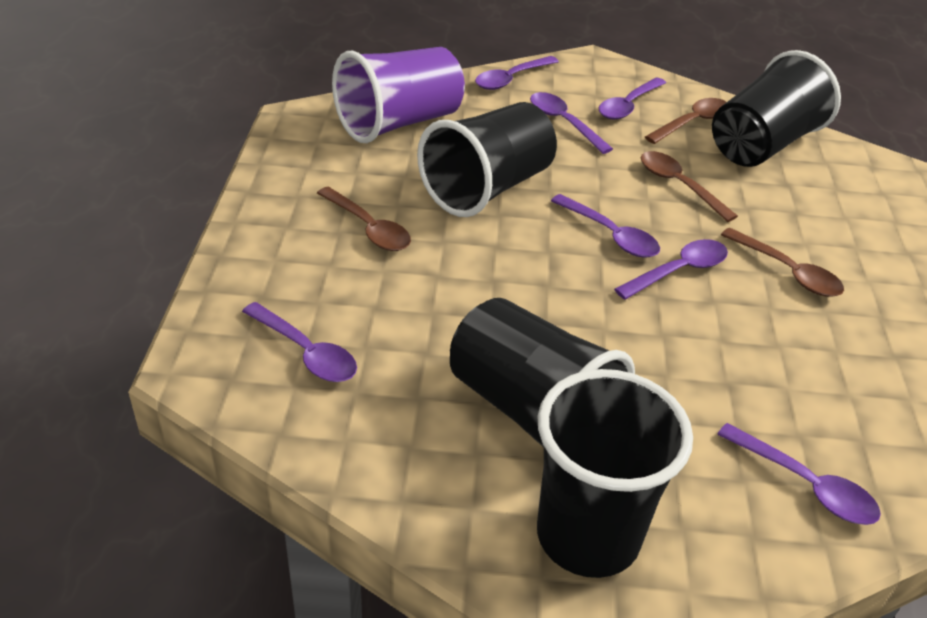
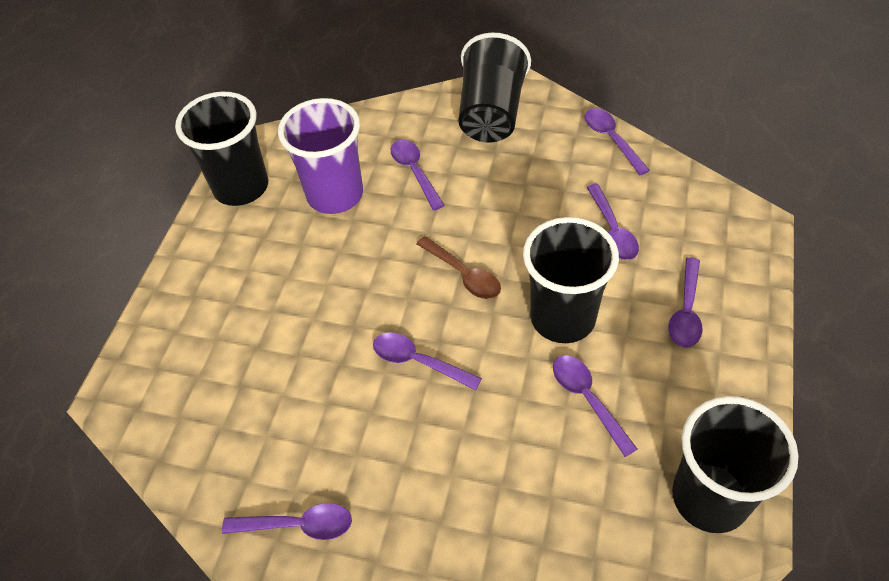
brown spoon: [317,186,411,251] [641,151,738,222] [645,98,726,144] [721,228,844,297] = 4 -> [416,236,501,299] = 1

